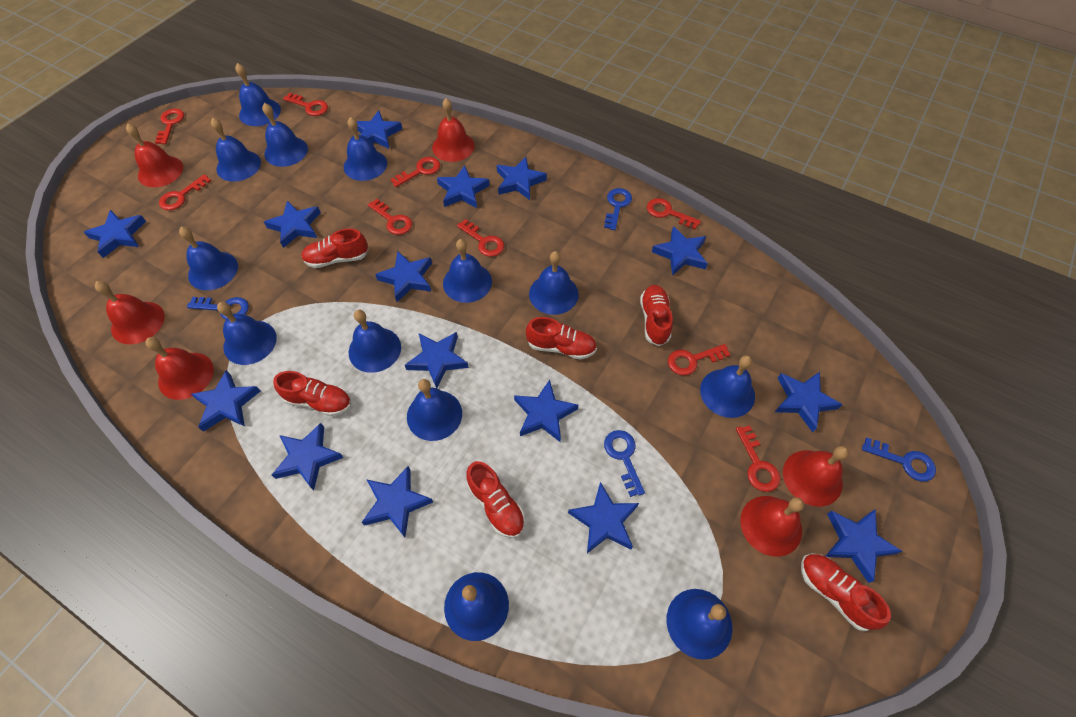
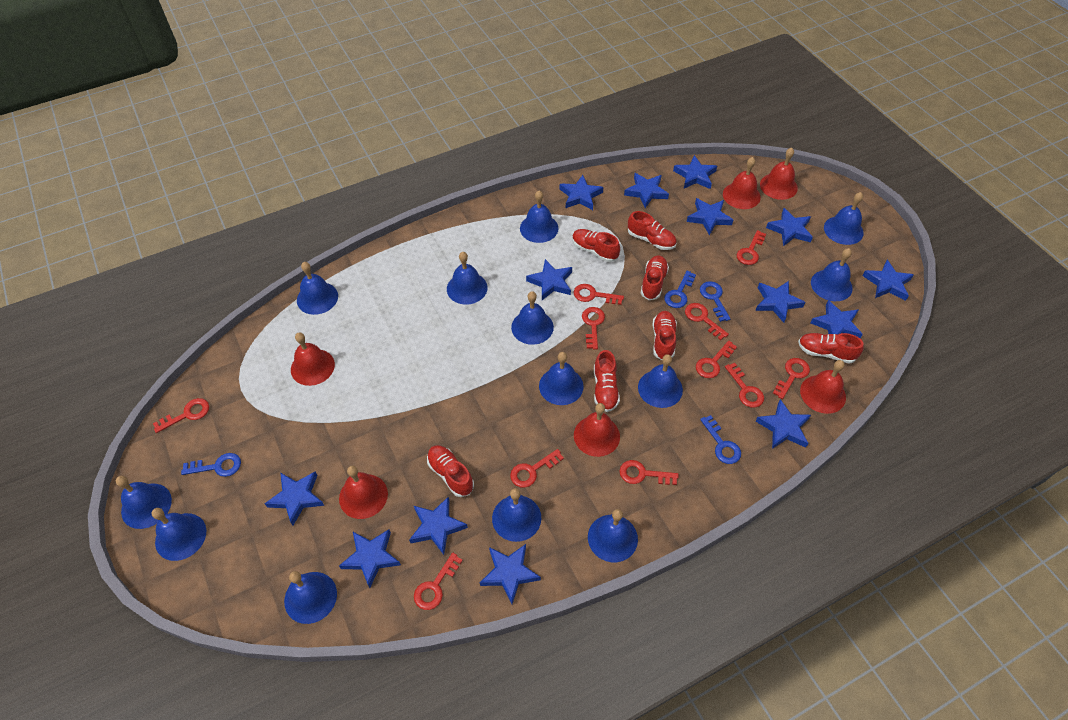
blue star: [84,210,146,258] [191,370,260,432] [264,201,321,248] [272,423,344,490] [357,110,402,149] [361,466,433,537] [375,251,432,302] [405,332,469,388] [437,165,490,208] [497,157,547,200] [514,380,578,442] [568,482,639,553] [652,226,708,276] [775,372,843,432] [826,509,902,583] = 15 -> [264,472,324,526] [339,529,401,588] [409,496,468,555] [480,544,541,604] [526,259,572,300] [560,175,604,210] [624,173,669,208] [673,155,717,189] [687,198,733,235] [755,281,805,323] [756,399,811,449] [766,208,813,246] [810,300,863,338] [863,260,914,301] = 14
red key: [155,109,184,144] [159,174,211,210] [283,93,328,116] [368,199,412,235] [390,157,440,187] [457,219,504,257] [647,198,701,229] [668,344,730,375] [736,425,781,492] = 9 -> [153,398,209,433] [414,553,463,610] [510,449,564,488] [574,284,624,305] [582,307,605,349] [620,460,679,485] [685,303,729,340] [696,341,737,378] [725,363,764,408] [737,230,766,265] [773,358,810,399] = 11
red shoe: [273,371,351,416] [301,228,369,268] [467,461,525,538] [526,317,597,360] [640,285,673,346] [801,553,891,631] = 6 -> [427,445,474,497] [572,229,620,262] [594,350,620,412] [628,211,677,250] [641,256,669,300] [652,311,677,360] [798,333,864,364] = 7

